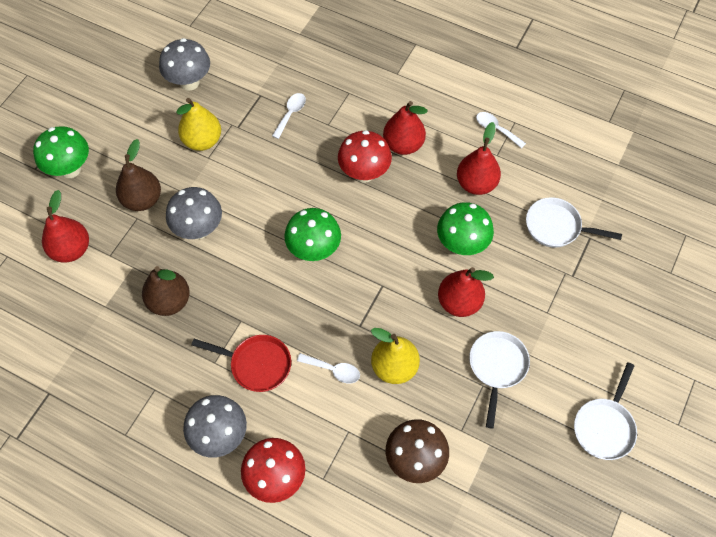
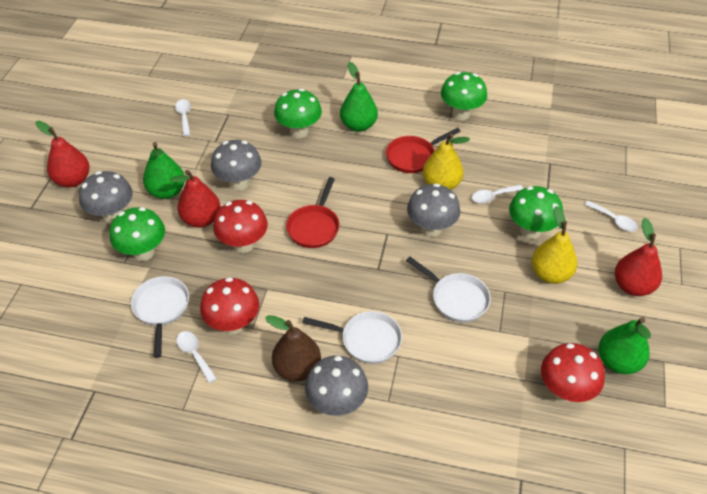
brown mushroom: [386,419,449,483] = 1 -> none = 0
brown pear: [116,139,161,211] [142,266,190,316] = 2 -> [265,315,321,381] = 1
green mushroom: [33,126,89,178] [284,208,341,261] [437,202,494,255] = 3 -> [110,207,165,261] [274,89,322,138] [441,72,487,120] [509,186,563,239] = 4
green pear: none = 0 -> [143,142,184,199] [340,62,378,132] [599,317,651,374] = 3
grey mushroom: [159,38,210,91] [166,187,222,239] [183,395,247,458] = 3 -> [79,171,133,223] [211,140,262,191] [305,355,368,416] [407,183,460,237] = 4
red mushroom: [241,438,305,503] [338,130,392,183] = 2 -> [200,277,259,334] [213,200,268,253] [541,343,605,402] = 3
red pan: [191,335,291,392] = 1 -> [286,177,339,248] [386,128,461,173] = 2
red pear: [42,190,89,263] [383,101,427,155] [438,267,494,317] [457,122,501,195] = 4 -> [35,121,90,188] [170,170,221,228] [615,218,662,296] = 3
white spoon: [272,93,306,139] [297,353,360,383] [476,112,526,149] = 3 -> [175,99,191,136] [176,331,217,383] [472,185,523,204] [584,200,638,232] = 4

